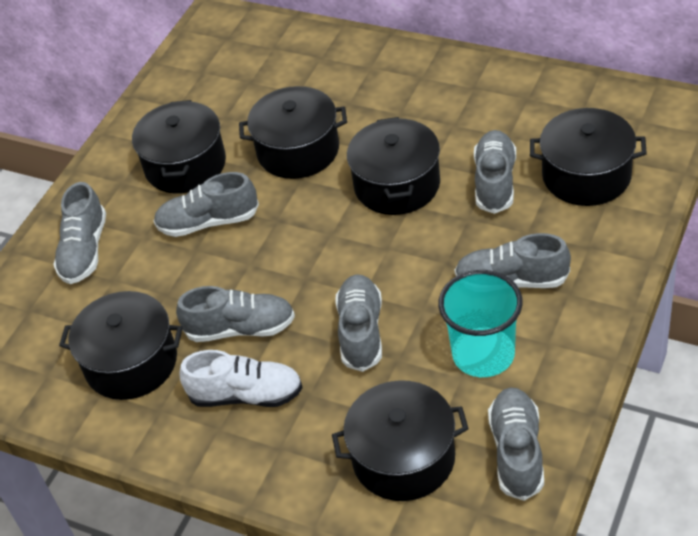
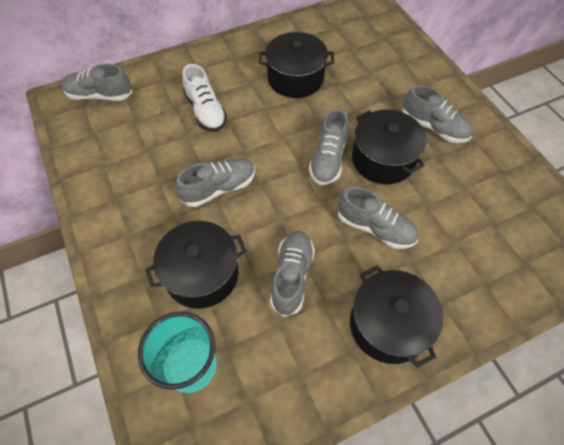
black pot: [59,291,183,400] [132,100,226,194] [239,86,347,179] [332,380,469,501] [347,117,440,215] [530,108,647,206] = 6 -> [145,221,247,309] [259,32,335,98] [350,266,443,368] [352,109,427,184] = 4
grey shoe: [53,182,106,284] [153,172,259,237] [176,286,295,342] [336,274,382,372] [455,233,571,288] [474,130,516,214] [488,387,544,501] = 7 -> [61,64,133,101] [176,158,255,207] [270,231,315,317] [309,108,348,185] [338,187,418,249] [403,85,473,143] = 6

